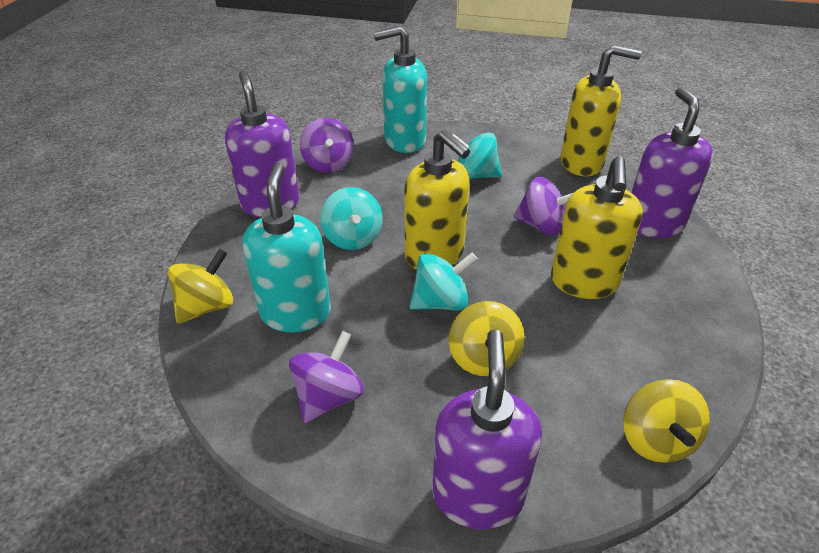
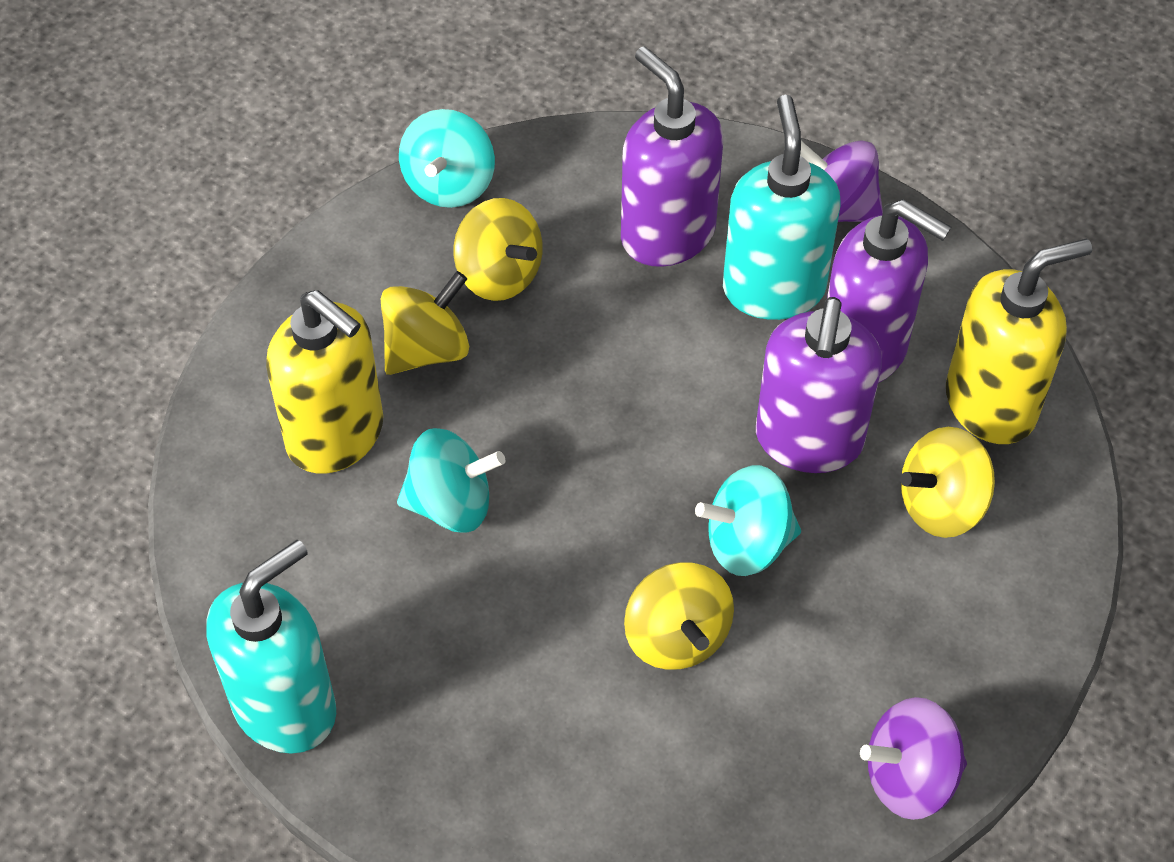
purple spinning top: [289,331,364,423] [300,118,354,173] [513,177,573,236] = 3 -> [800,140,883,222] [860,697,967,820] = 2
yellow soap dispenser: [404,130,470,270] [551,156,643,299] [561,45,642,176] = 3 -> [266,290,383,474] [946,238,1092,444] = 2
yellow spinning top: [168,249,233,324] [449,301,525,376] [623,379,710,463] = 3 -> [381,271,469,375] [454,198,543,301] [624,562,734,670] [900,427,995,538] = 4

